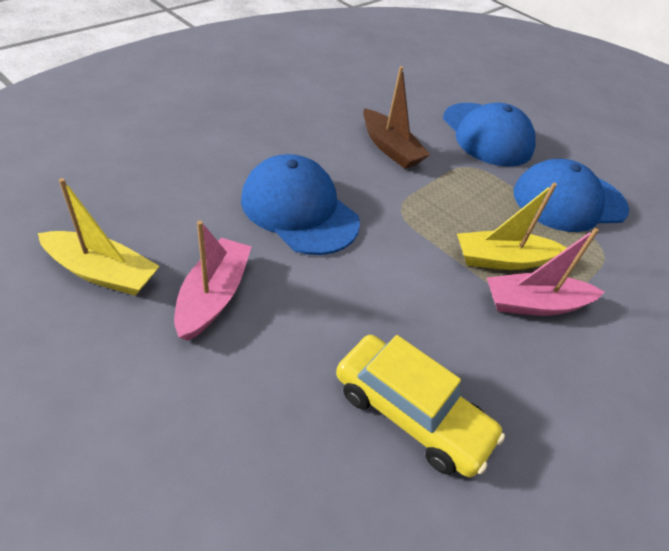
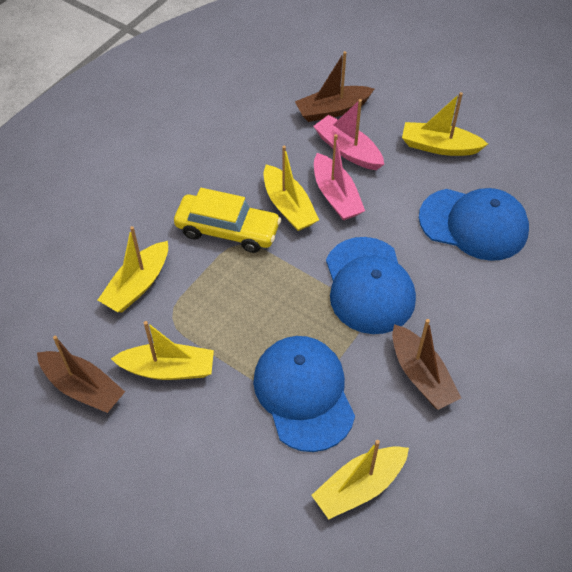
brown boat: [363,66,430,169] = 1 -> [37,336,125,413] [295,51,374,122] [392,319,461,410] = 3
yellow boat: [38,178,160,296] [457,183,567,270] = 2 -> [98,226,168,312] [111,321,214,380] [264,146,319,231] [311,440,409,519] [402,92,488,156] = 5

